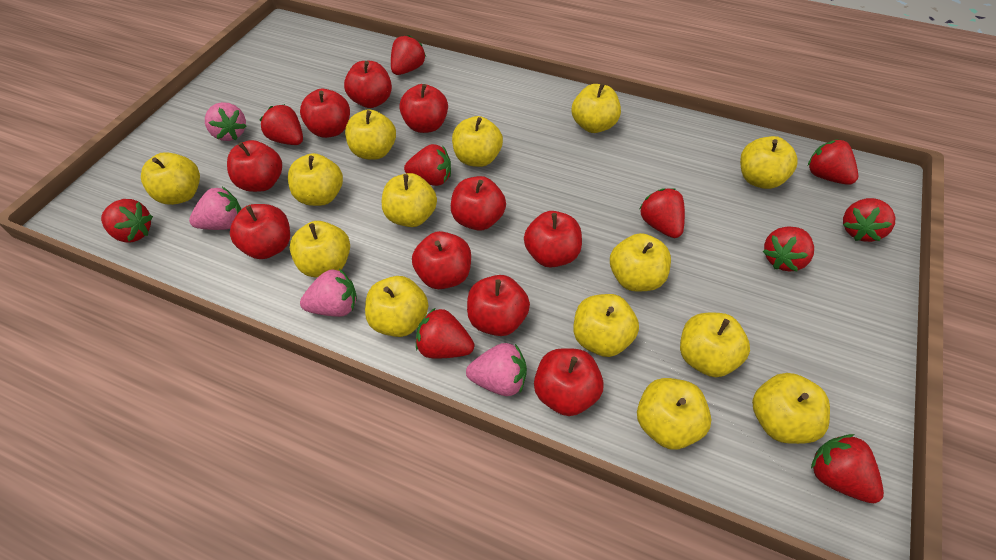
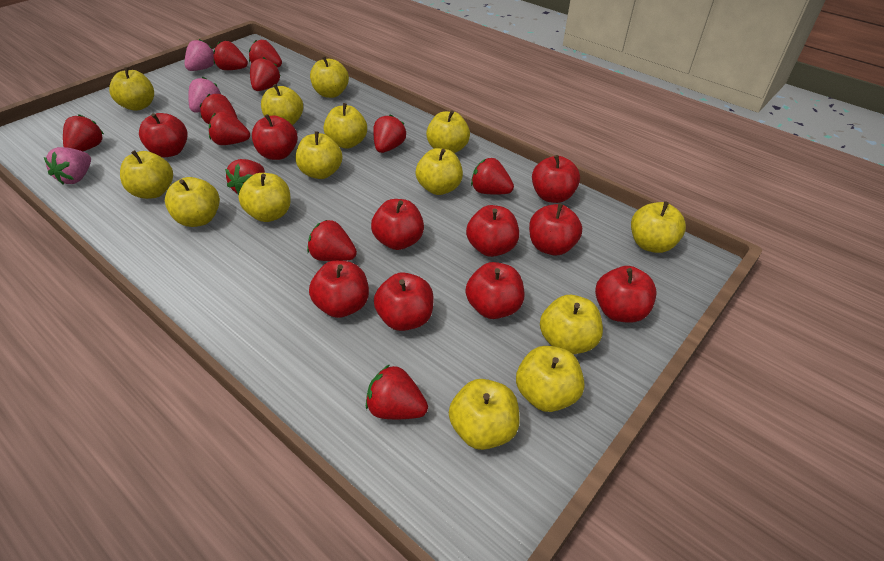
pink strawberry: [189,187,241,230] [205,102,246,141] [300,269,357,317] [466,343,527,396] = 4 -> [44,147,91,185] [185,39,214,71] [188,77,221,113] = 3
red strawberry: [101,199,153,243] [260,104,303,145] [391,35,426,75] [404,144,451,186] [416,308,474,358] [640,188,685,238] [762,226,814,272] [808,139,858,185] [811,434,884,503] [843,198,895,242] = 10 -> [63,114,104,151] [200,94,238,124] [209,111,250,145] [213,41,248,70] [225,159,265,195] [249,40,282,67] [250,57,280,91] [307,220,357,261] [366,364,428,419] [373,114,406,153] [471,158,514,195] = 11

